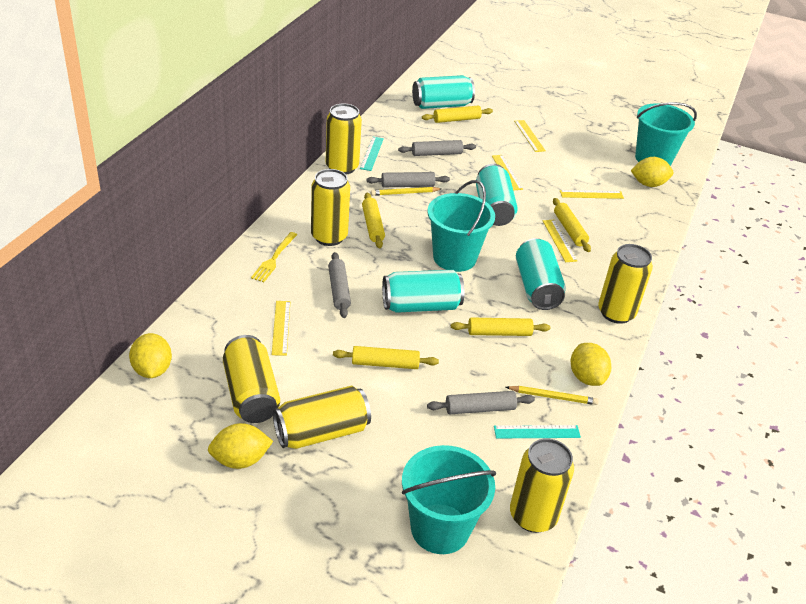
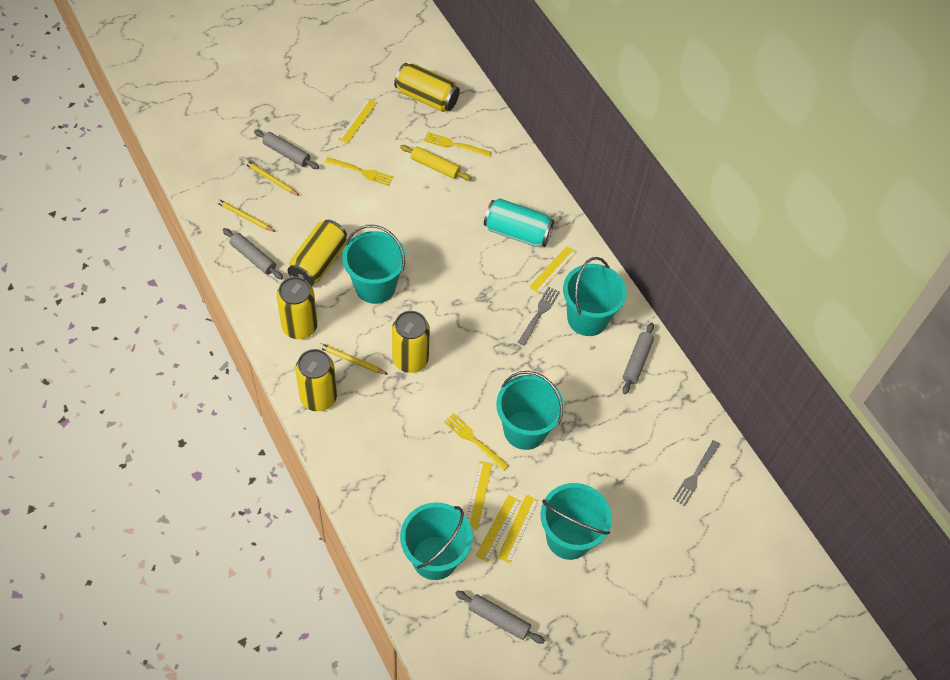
grey fork: none = 0 -> [518,287,560,346] [673,440,720,506] = 2
turquoise bucket: [402,445,496,554] [427,180,495,272] [635,102,697,166] = 3 -> [342,225,406,304] [400,502,473,580] [496,371,564,450] [541,483,612,560] [563,257,627,336] = 5
turquoise can: [382,270,464,313] [412,75,475,109] [476,164,518,226] [516,238,566,310] = 4 -> [484,198,554,247] = 1
turquoise ruler: [360,137,384,171] [494,425,581,438] = 2 -> none = 0
yellow can: [223,335,280,423] [273,385,371,449] [311,169,350,246] [326,104,362,175] [510,438,574,533] [598,244,653,324] = 6 -> [276,277,318,339] [288,220,347,287] [295,349,337,411] [392,311,430,373] [394,63,460,112] = 5
yellow fork: [251,232,297,282] = 1 -> [325,157,393,186] [424,132,491,157] [444,413,509,471] = 3
yellow lemon: [129,333,172,378] [208,423,273,469] [571,343,611,386] [631,157,674,187] = 4 -> none = 0
yellow pencil: [371,187,442,196] [506,386,598,405] = 2 -> [216,199,276,232] [244,160,300,196] [318,343,389,375] = 3
yellow rolling pin: [333,346,439,369] [362,193,385,248] [422,106,493,123] [451,317,551,336] [553,198,591,252] = 5 -> [400,145,471,181] = 1

